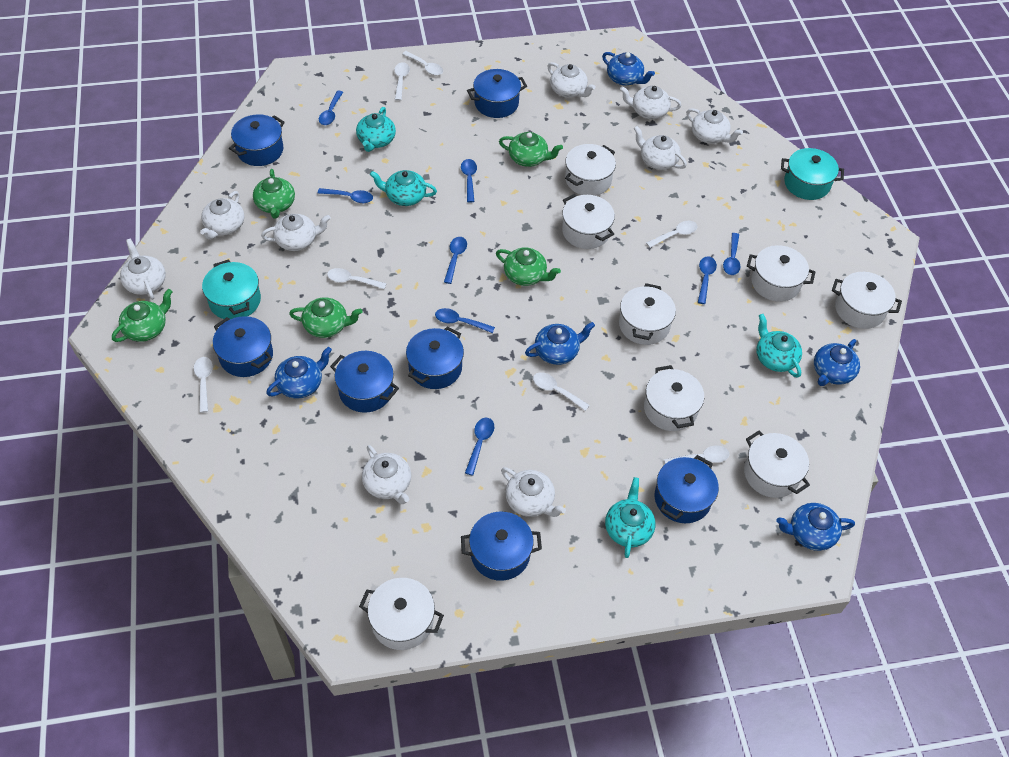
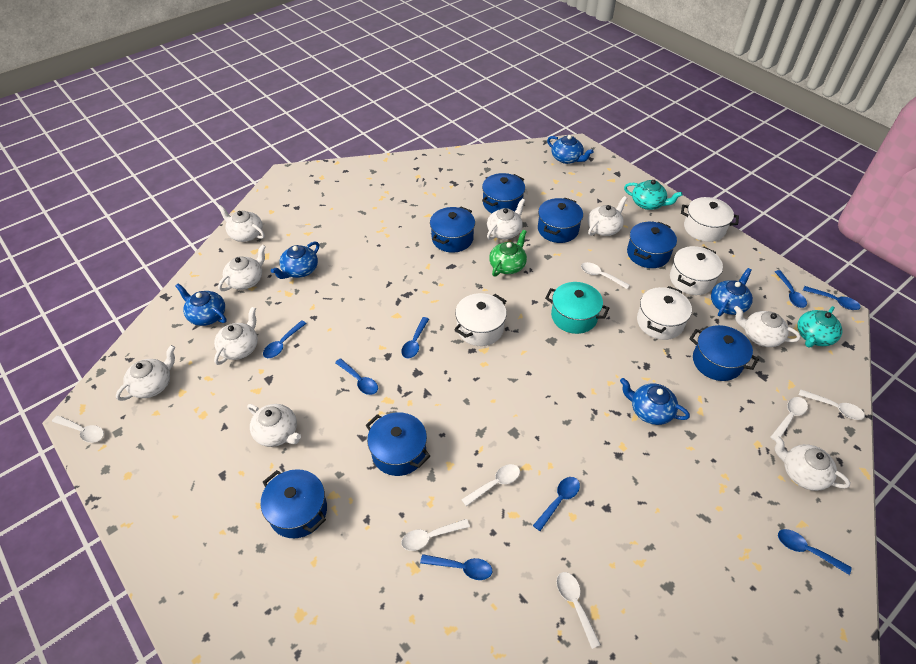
green teapot: [112,289,173,342] [253,169,295,219] [289,298,363,338] [496,247,561,286] [499,132,563,167] = 5 -> [489,230,527,276] = 1
turquoise pot: [202,259,261,319] [781,148,844,200] = 2 -> [545,282,609,334] = 1
turquoise teapot: [356,107,396,152] [370,170,437,206] [605,477,656,558] [756,314,802,378] = 4 -> [624,180,682,210] [797,306,842,347] = 2
white pot: [359,578,444,650] [562,194,615,249] [565,144,616,196] [619,283,676,345] [644,365,704,431] [744,431,810,498] [747,245,815,302] [832,272,902,329] = 8 -> [454,293,507,346] [637,286,692,340] [670,246,723,295] [681,197,739,242] = 4

